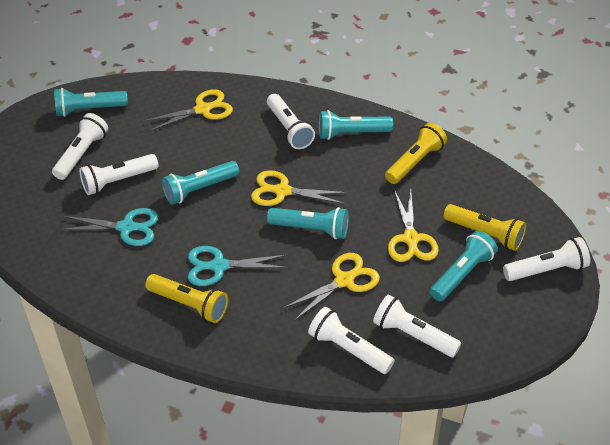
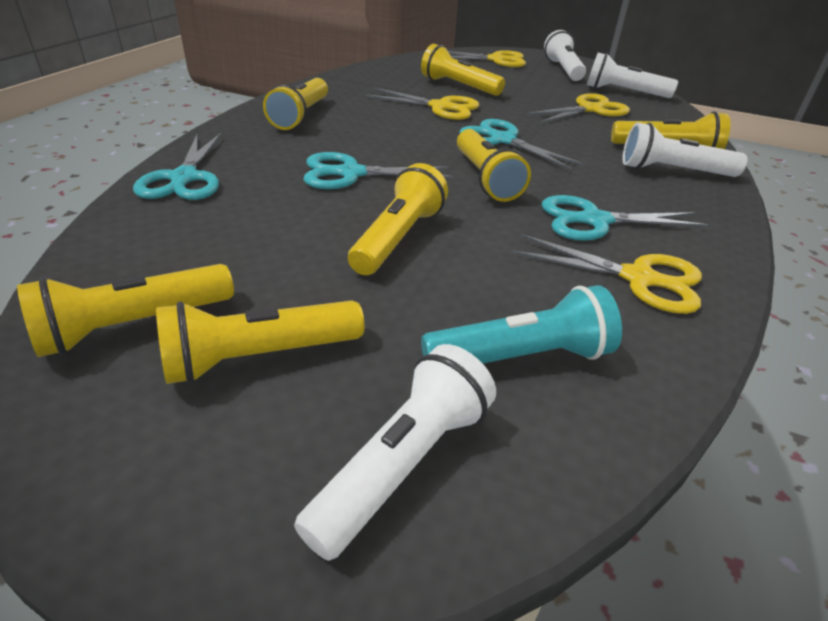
turquoise flashlight: [54,88,128,117] [162,161,239,205] [267,207,349,239] [319,110,393,140] [430,231,498,301] = 5 -> [421,285,622,364] = 1
turquoise scissors: [59,208,159,246] [188,246,289,286] = 2 -> [133,133,221,200] [303,152,453,189] [459,119,585,170] [541,195,709,241] = 4
white flashlight: [52,113,108,180] [79,154,159,195] [267,94,315,149] [308,307,395,374] [373,294,461,358] [503,237,590,281] = 6 -> [294,344,496,561] [544,30,586,81] [587,53,678,98] [622,122,748,177] = 4
yellow flashlight: [145,274,228,323] [385,123,447,184] [444,204,526,251] = 3 -> [17,264,234,357] [156,301,364,384] [263,78,328,130] [348,163,448,275] [421,44,505,96] [457,129,531,202] [611,111,730,149] = 7

